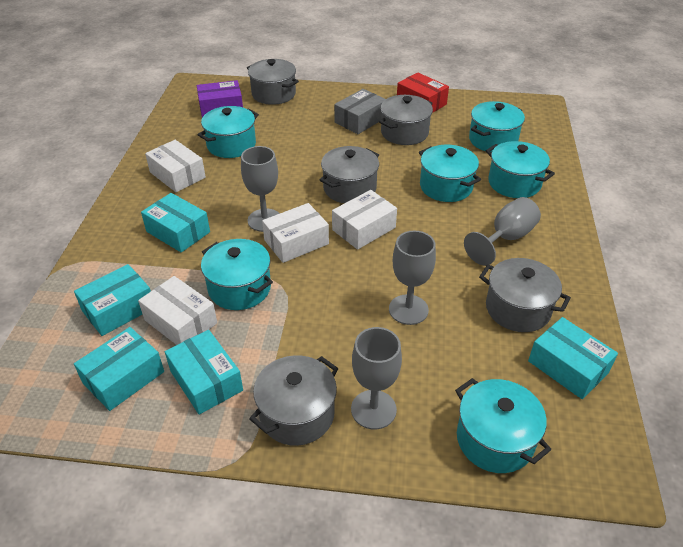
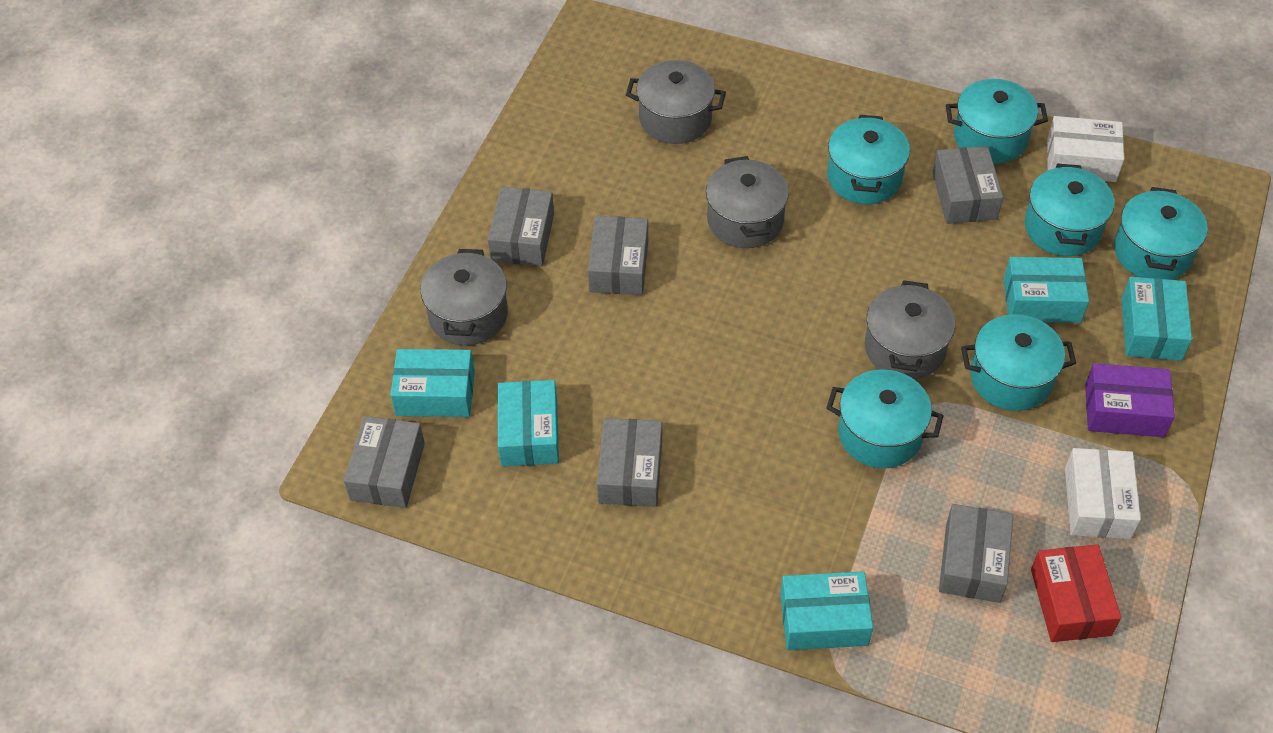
grey box: [334,89,386,134] = 1 -> [344,416,425,508] [488,187,554,266] [588,216,648,295] [597,418,662,507] [933,146,1003,224] [939,504,1013,603] = 6
grey goblet: [241,146,280,232] [351,327,402,429] [389,230,436,325] [464,197,541,266] = 4 -> none = 0
grey pot: [247,59,299,105] [249,355,339,446] [320,146,379,203] [379,95,433,145] [479,258,571,332] = 5 -> [420,249,508,346] [626,60,726,144] [706,156,789,248] [865,280,955,380] = 4
white box: [138,276,217,345] [145,140,206,192] [262,203,329,263] [332,190,397,250] = 4 -> [1047,116,1124,182] [1065,448,1141,539] = 2

